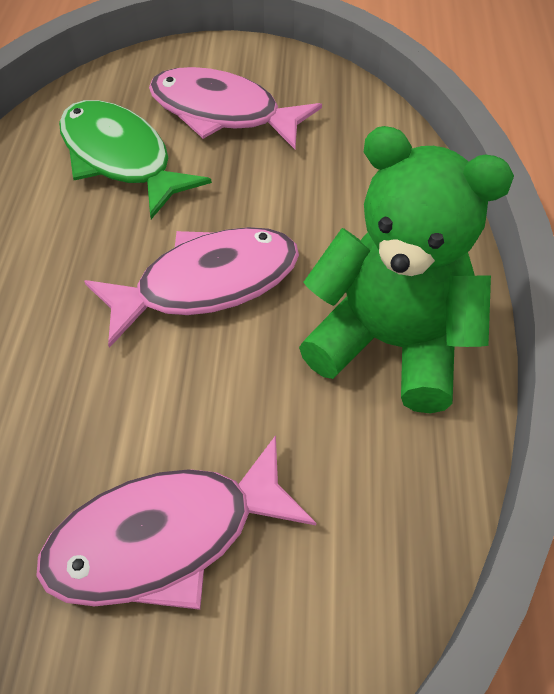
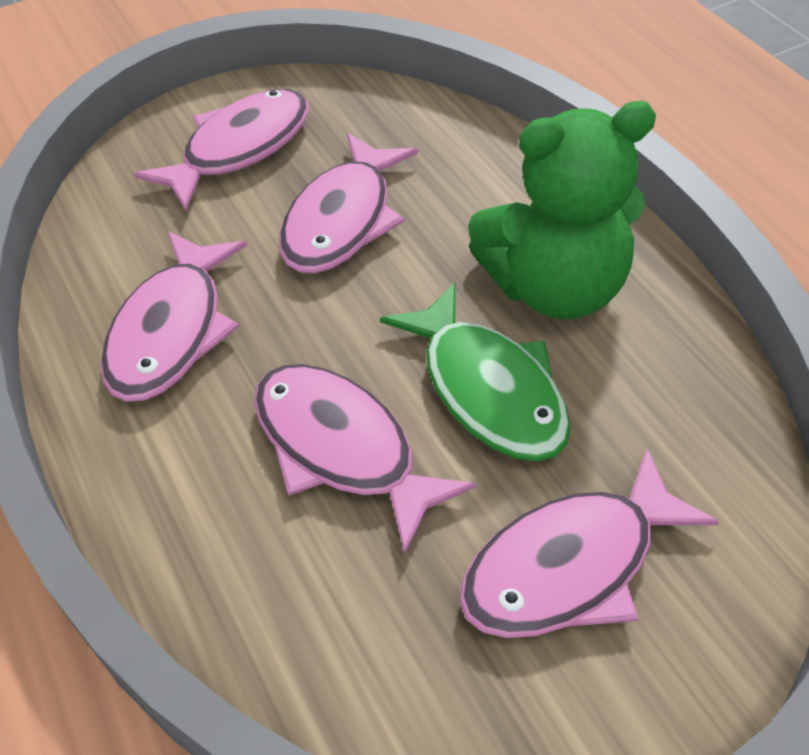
pink fish: [36,435,316,610] [84,227,299,348] [149,67,322,149] = 3 -> [101,231,247,402] [134,89,309,211] [254,364,476,555] [279,133,418,273] [459,448,719,638] = 5

